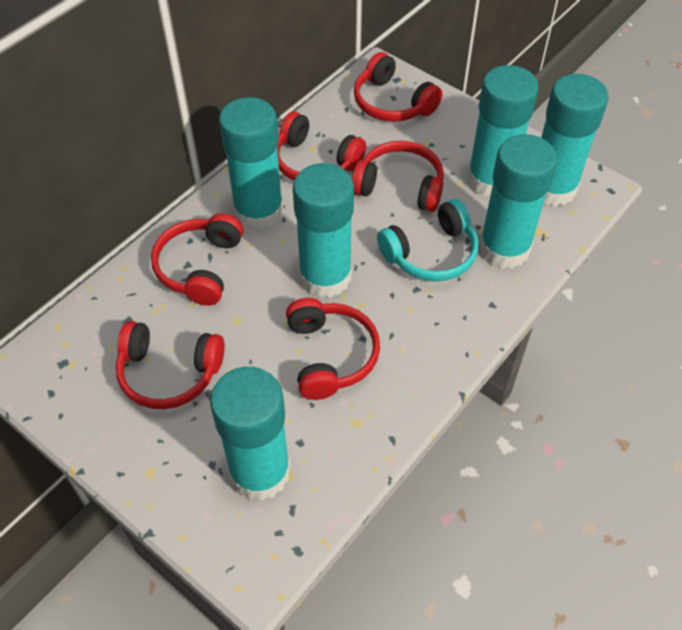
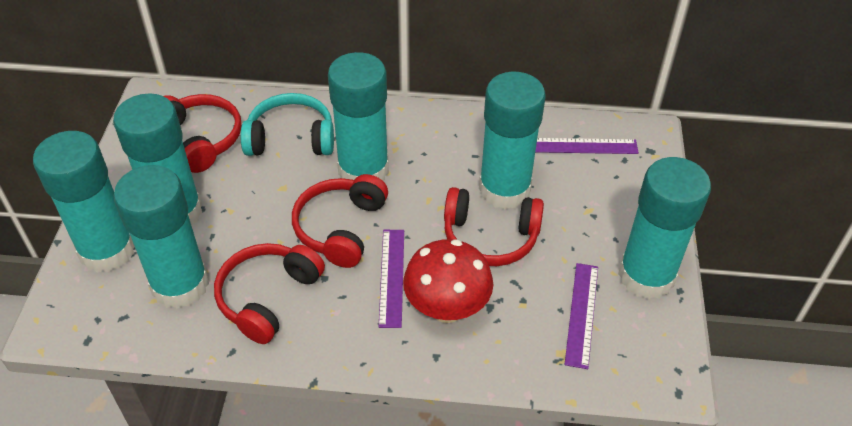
purple ruler: none = 0 -> [379,230,404,328] [535,138,639,154] [564,263,598,369] = 3
red headphones: [116,321,225,409] [151,213,243,306] [277,112,366,181] [286,298,380,400] [352,141,444,212] [354,52,443,122] = 6 -> [164,94,242,173] [214,243,325,344] [292,174,388,268] [444,187,544,266] = 4
red mushroom: none = 0 -> [403,239,493,323] = 1

